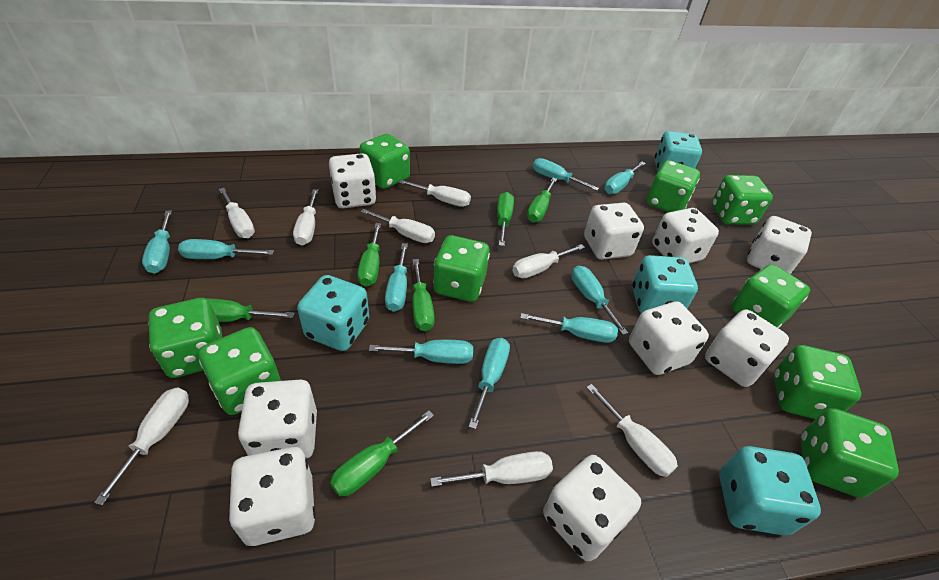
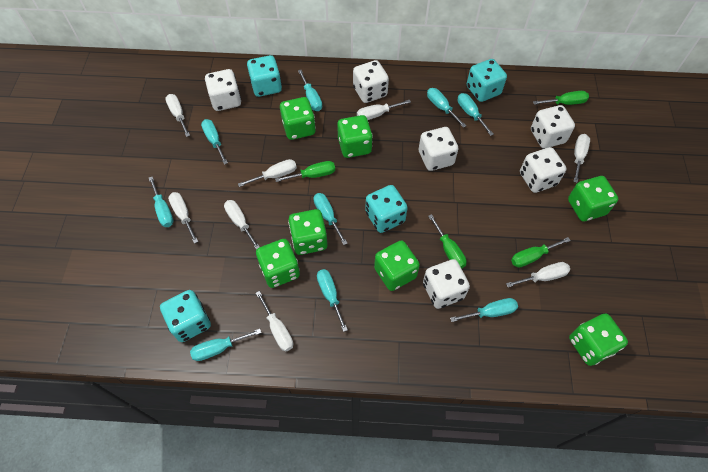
green dice: [148,298,223,378] [199,327,281,415] [360,134,410,189] [433,235,490,302] [647,160,700,212] [712,175,773,225] [731,264,810,328] [774,345,861,419] [801,408,899,498] = 9 -> [256,239,300,288] [280,97,316,140] [288,209,328,255] [337,115,373,158] [374,241,420,291] [568,176,618,222] [569,313,628,366] = 7
green screwdriver: [206,298,295,322] [330,410,434,496] [358,223,381,287] [412,259,435,331] [497,192,514,246] [527,178,557,222] = 6 -> [275,161,335,182] [428,214,467,269] [511,237,571,267] [533,91,589,105] = 4
white dice: [228,447,316,546] [238,379,317,458] [329,153,376,208] [543,455,641,562] [584,203,644,260] [629,301,709,375] [652,208,719,263] [705,309,789,387] [747,216,812,274] = 9 -> [205,69,241,111] [353,60,389,103] [419,127,458,171] [423,259,470,309] [520,147,566,193] [531,105,575,148] = 6

